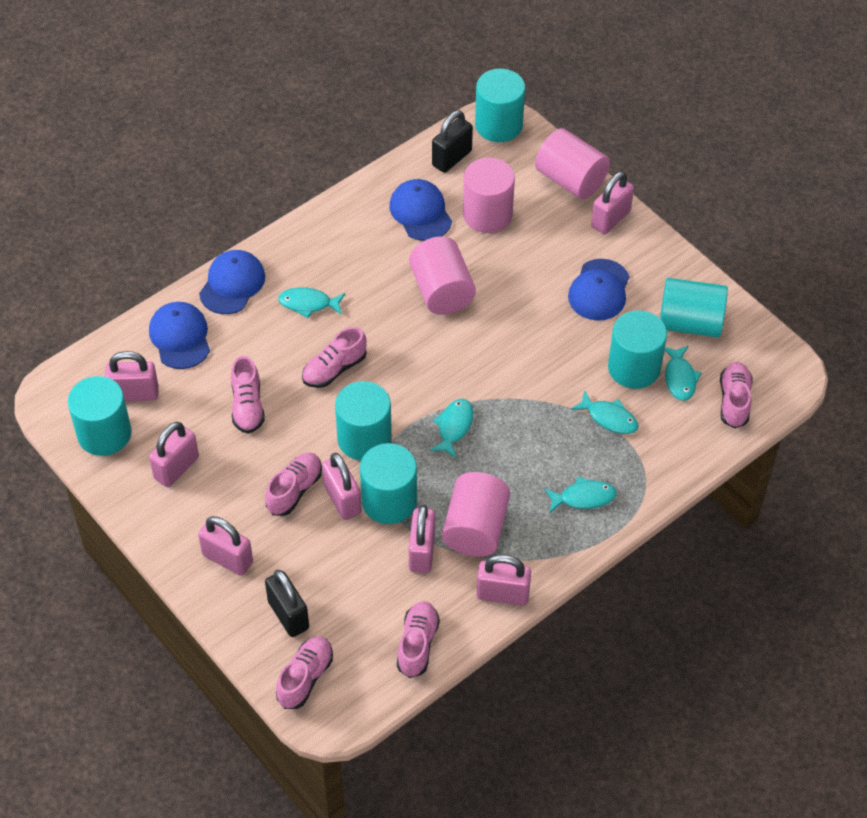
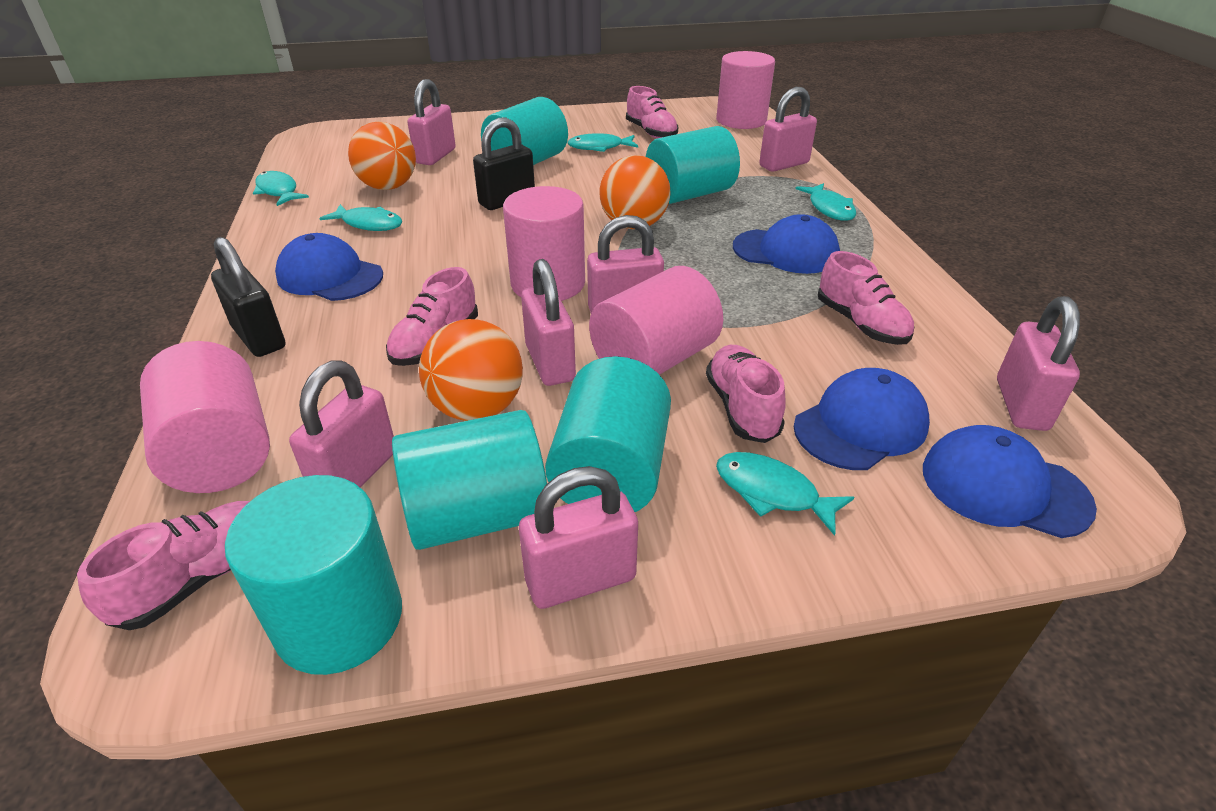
orange ball: none = 0 -> [348,122,416,190] [419,319,523,421] [600,155,671,229] = 3
pink shoe: [231,356,265,434] [266,452,322,516] [276,636,333,709] [302,327,367,388] [397,601,440,678] [720,362,753,428] = 6 -> [77,501,250,630] [386,267,478,366] [626,86,678,138] [706,345,786,443] [818,251,914,345] = 5
turquoise cylinder: [68,376,132,456] [335,381,392,461] [360,443,417,524] [475,69,525,142] [608,310,667,389] [660,278,728,338] = 6 -> [225,475,402,675] [392,410,547,550] [481,97,568,165] [545,356,671,512] [646,126,740,204] = 5

